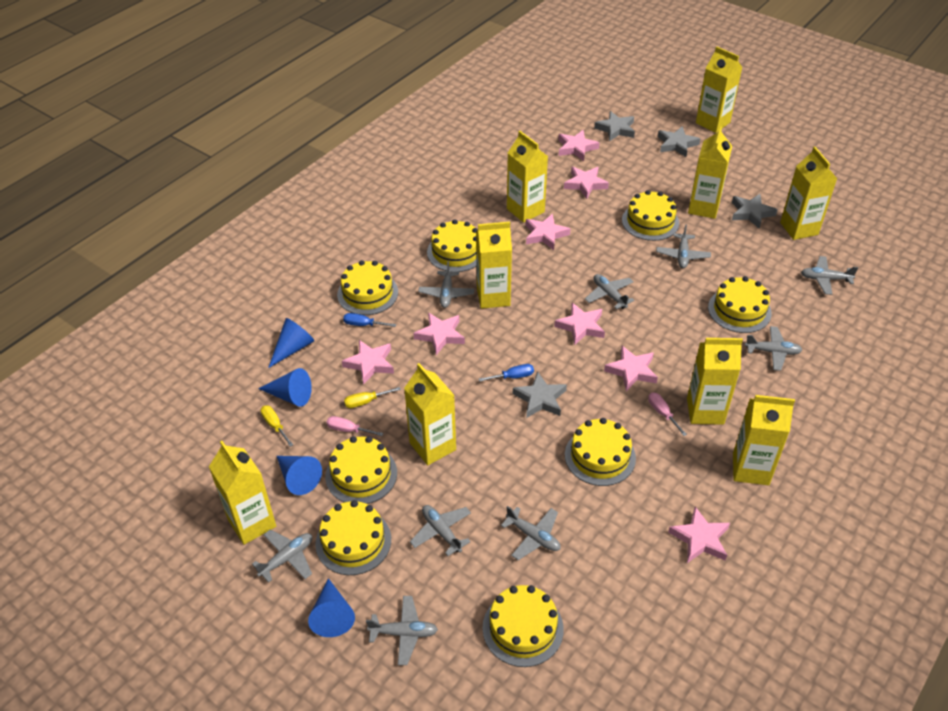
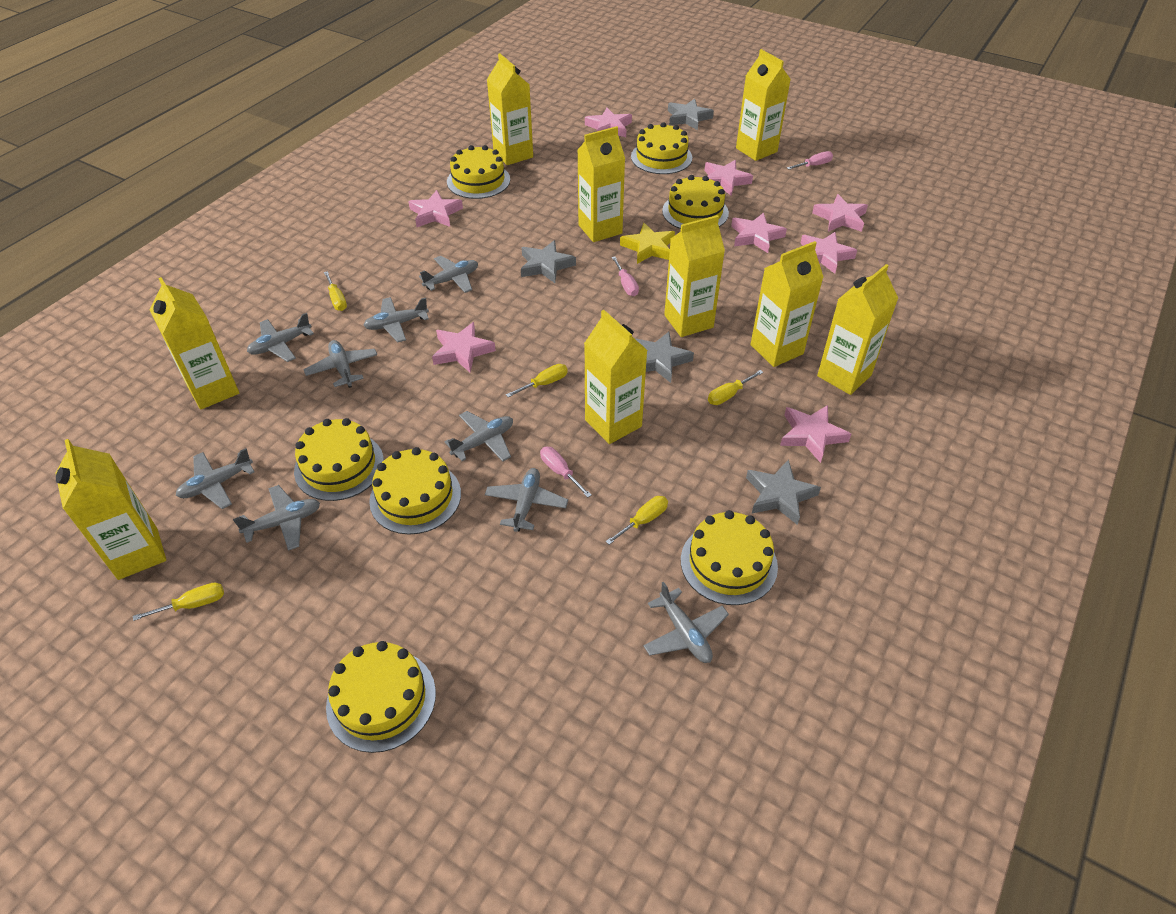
blue cone: [258,368,312,407] [268,318,315,368] [277,456,322,495] [308,578,355,637] = 4 -> none = 0
blue screwdriver: [343,313,396,327] [479,364,534,382] = 2 -> none = 0
pink screwdriver: [326,416,383,436] [648,393,687,436] = 2 -> [540,447,591,498] [612,256,639,296] [787,151,833,170] = 3
yellow cake: [315,500,391,575] [325,436,397,504] [337,260,398,315] [427,219,478,272] [483,585,564,667] [565,418,636,486] [622,190,679,241] [708,276,772,333] = 8 -> [294,418,384,501] [326,641,436,753] [369,447,461,534] [447,145,510,199] [631,122,692,174] [662,175,729,229] [681,510,778,605] = 7
yellow screwdriver: [260,405,293,447] [344,387,401,408] = 2 -> [133,583,224,621] [324,271,347,311] [506,364,568,397] [606,496,668,545] [708,370,764,405] = 5
yellow star: none = 0 -> [620,223,675,264] = 1

